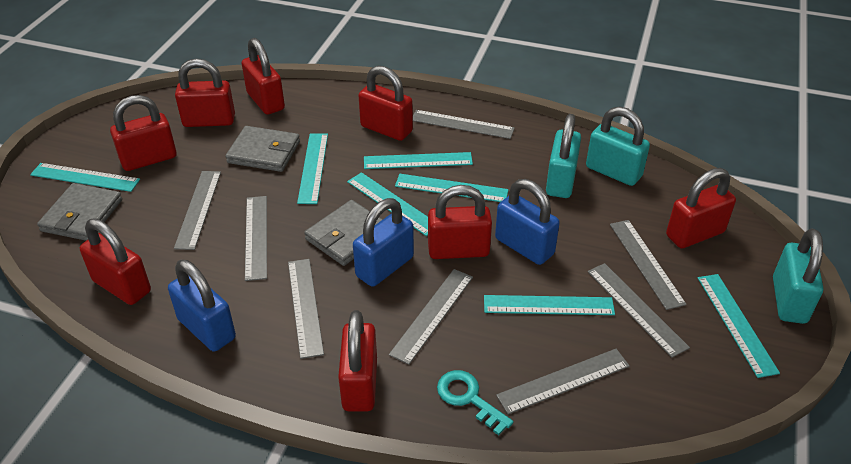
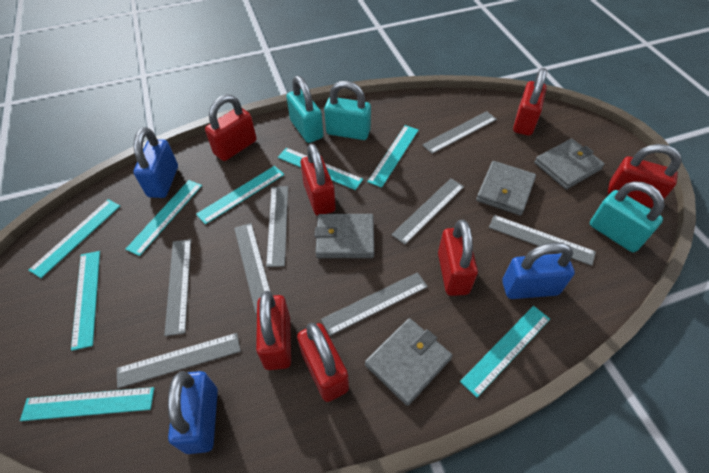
grey wallet: [37,183,122,241] [225,126,300,172] [304,200,383,266] = 3 -> [314,214,374,258] [365,318,452,406] [476,161,536,216] [534,138,605,189] = 4
red padlock: [80,218,151,305] [110,95,177,171] [175,59,235,127] [242,38,285,115] [338,310,377,412] [358,66,413,141] [428,185,492,259] [666,168,736,248] = 8 -> [205,94,256,161] [256,291,291,370] [297,323,349,402] [301,144,336,216] [438,220,478,296] [513,68,547,136] [608,144,682,208] = 7
turquoise key: [437,370,514,435] = 1 -> none = 0
turquoise ruler: [30,163,140,192] [297,133,328,204] [347,172,428,236] [364,152,473,169] [395,174,509,202] [484,295,615,315] [698,274,780,378] = 7 -> [20,387,154,421] [28,199,120,278] [71,251,100,351] [125,180,202,256] [196,166,284,224] [278,148,363,190] [367,125,419,188] [460,306,550,398] = 8

